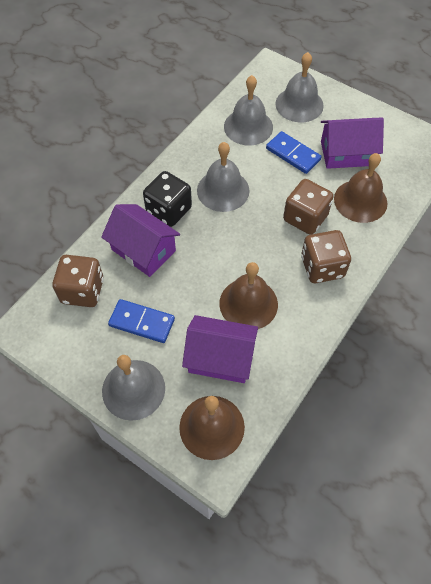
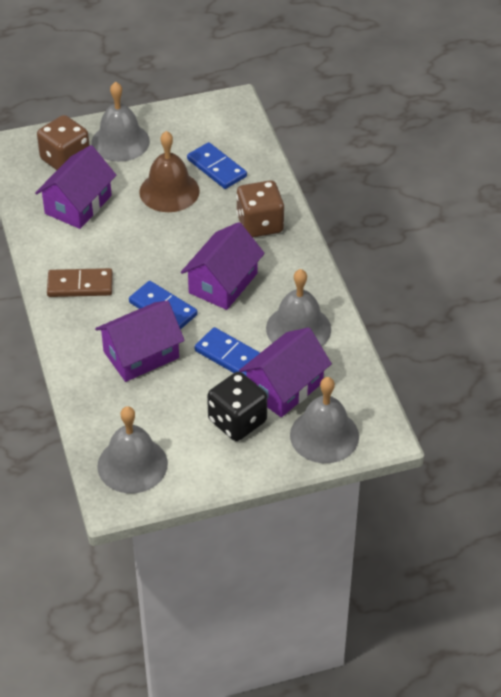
blue domino: [108,299,175,343] [266,131,322,174] = 2 -> [129,281,198,330] [187,142,247,189] [195,327,260,375] = 3
brown bell: [179,396,245,460] [219,262,278,329] [334,153,388,223] = 3 -> [139,131,200,212] = 1
brown dice: [52,255,104,307] [283,179,334,235] [301,230,351,283] = 3 -> [37,115,90,170] [236,180,284,237] = 2
brown domino: none = 0 -> [47,268,113,297] = 1
purple house: [101,204,180,277] [182,315,258,383] [321,117,384,169] = 3 -> [35,145,116,229] [95,300,185,382] [181,222,265,310] [239,327,332,417] = 4

